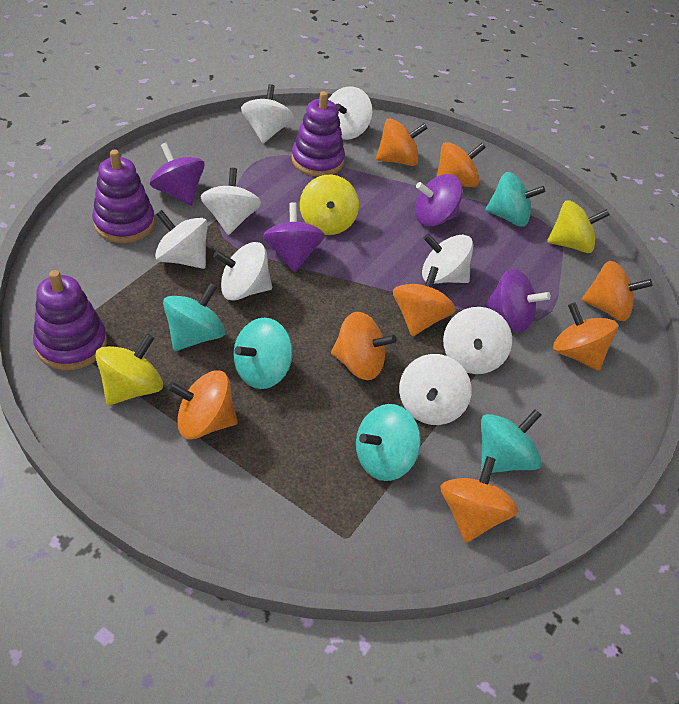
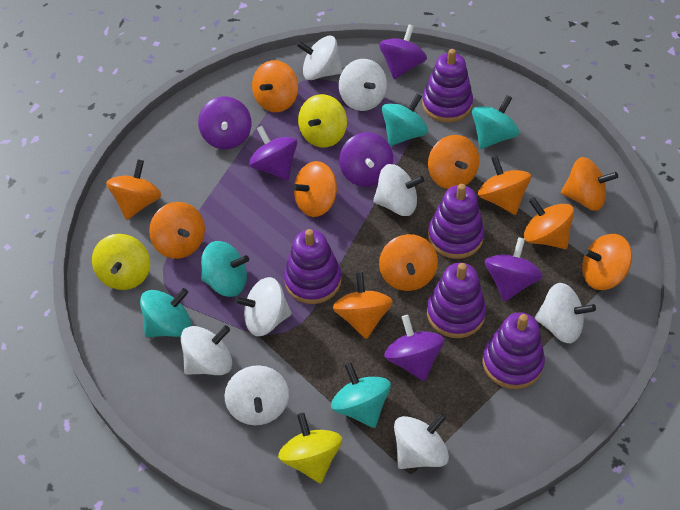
orange spinning top: [167,371,238,439] [331,312,397,380] [376,118,428,166] [393,266,456,336] [437,142,486,187] [440,456,518,543] [553,303,618,371] [581,261,652,321] = 8 -> [106,159,161,220] [149,202,205,259] [252,60,298,112] [292,161,337,217] [333,272,393,339] [379,234,438,291] [428,135,479,189] [478,156,531,215] [524,197,574,249] [561,157,618,211] [582,234,632,290] = 11
purple spinning top: [150,143,205,205] [263,202,325,272] [415,174,462,227] [485,268,551,333] = 4 -> [198,96,251,149] [249,126,297,180] [339,132,393,187] [379,24,427,79] [384,315,444,381] [485,237,543,302] = 6
purple stacking toy: [33,270,107,370] [92,150,155,243] [291,91,345,177] = 3 -> [284,229,342,304] [422,49,473,123] [427,263,486,338] [428,184,485,259] [483,312,545,389] = 5

